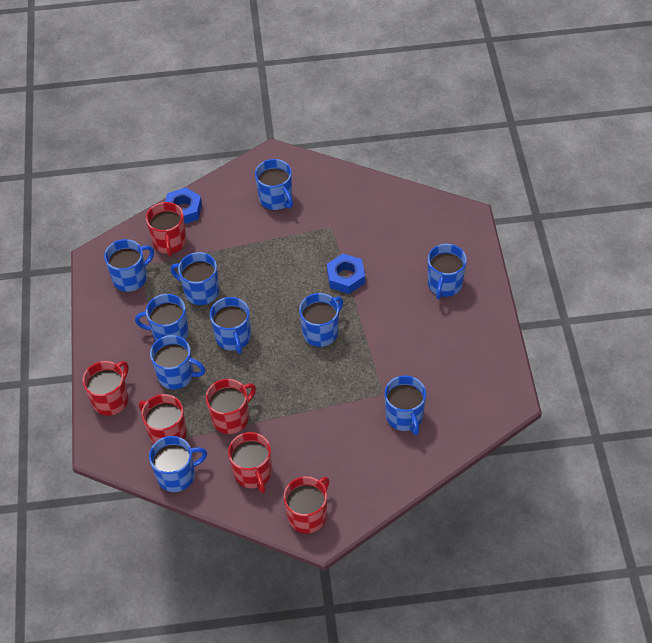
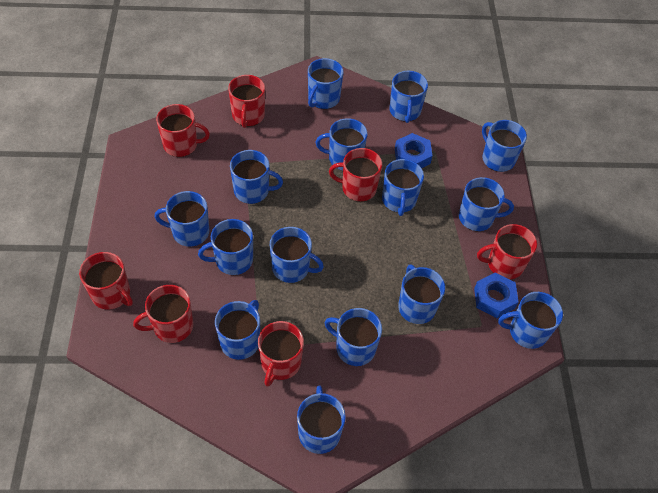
blue mug: [104,239,154,292] [135,294,189,341] [149,436,207,492] [150,335,205,390] [170,252,219,305] [210,297,251,354] [255,159,293,210] [299,293,343,347] [385,375,426,435] [428,244,467,299] = 10 -> [154,191,209,247] [198,219,253,275] [215,300,260,360] [230,150,283,204] [270,227,324,283] [297,385,346,454] [308,58,344,109] [316,118,368,171] [324,308,382,366] [382,159,424,216] [389,71,428,123] [398,264,445,324] [459,177,514,231] [482,120,527,172] [498,292,563,349] = 15
red mug: [82,361,129,416] [139,394,187,444] [146,202,186,256] [206,379,256,434] [228,432,272,493] [283,476,329,534] = 6 -> [79,252,133,310] [133,285,193,343] [156,104,210,157] [228,75,265,128] [258,321,304,387] [329,148,382,202] [477,224,537,279] = 7

